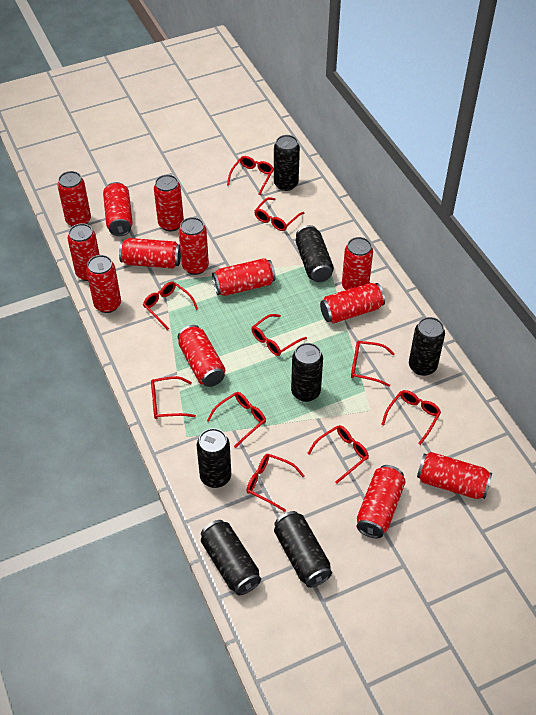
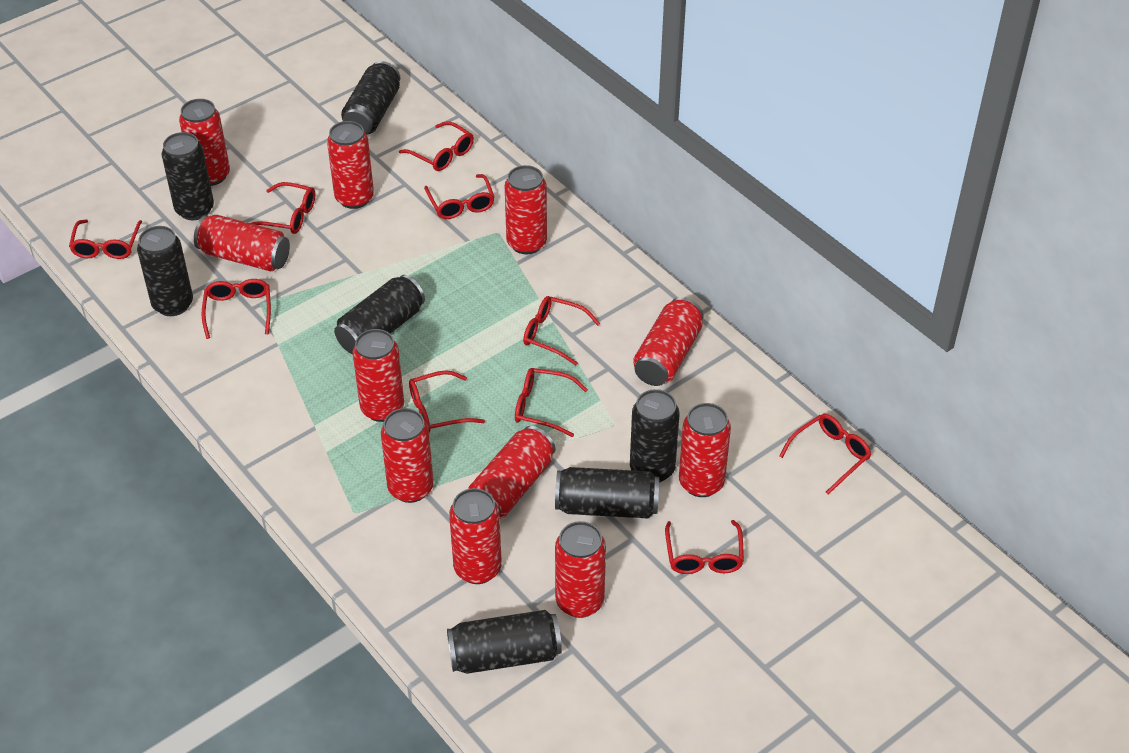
red can: [58,171,91,226] [68,223,100,281] [86,255,121,313] [103,182,133,236] [119,238,181,269] [154,175,184,231] [178,325,225,387] [179,217,209,275] [212,258,276,296] [320,283,385,323] [342,237,373,290] [356,465,406,538] [417,452,492,499] = 13 -> [179,99,230,186] [194,215,290,272] [327,121,374,209] [353,329,404,422] [381,408,434,503] [449,488,502,584] [468,426,555,518] [505,165,547,254] [555,521,606,618] [633,297,704,386] [679,403,731,497] = 11

